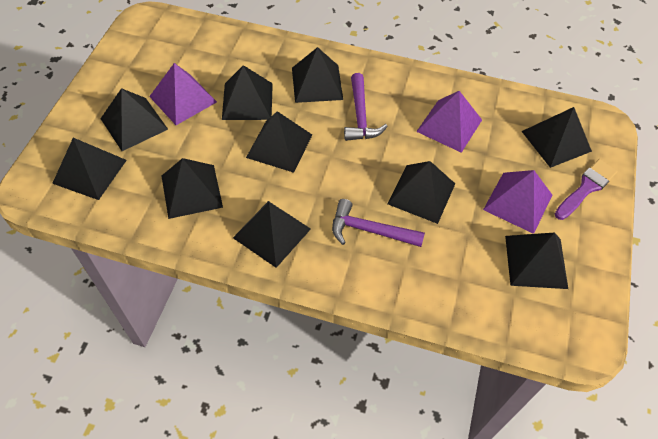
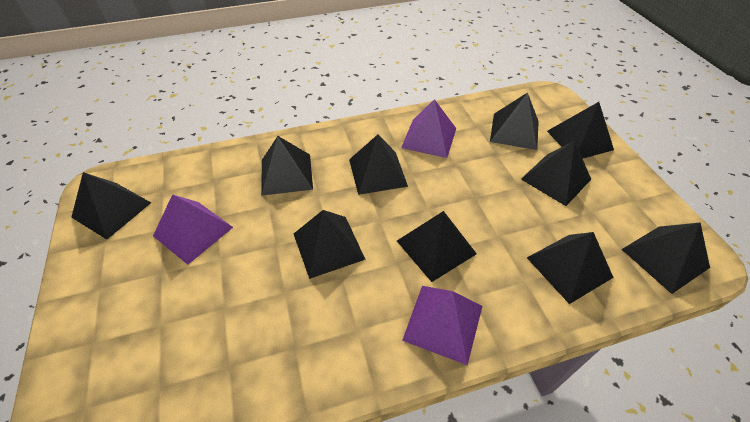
purple brush: [555,159,618,220] = 1 -> none = 0
purple hammer: [332,199,425,247] [344,73,388,141] = 2 -> none = 0

